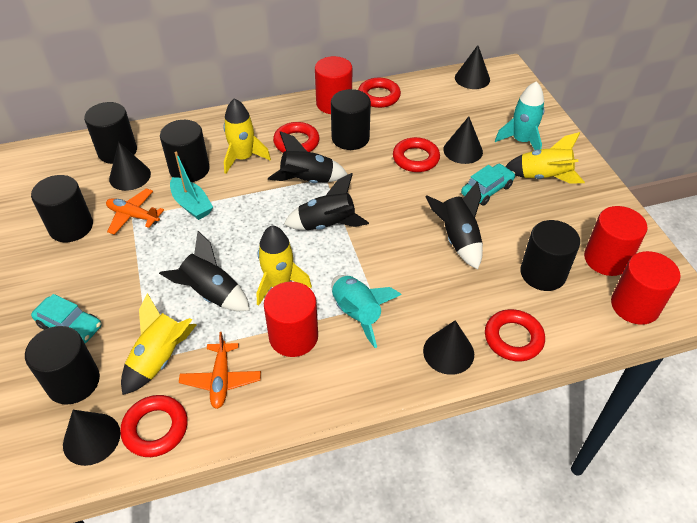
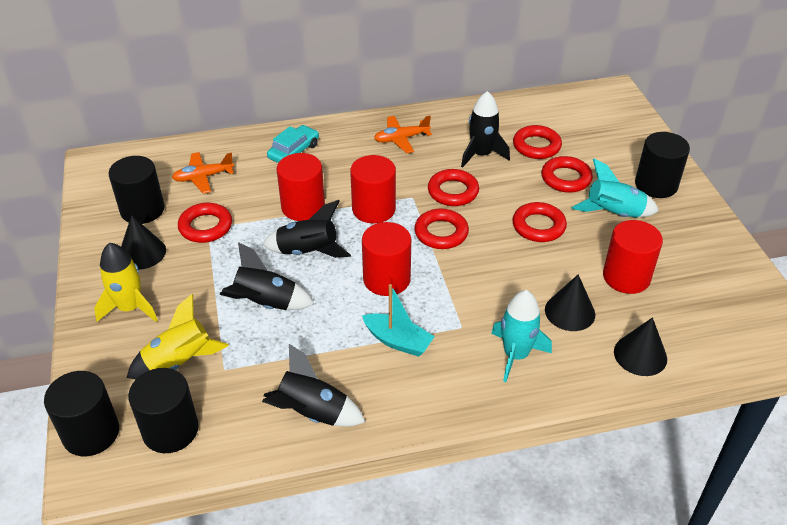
black cone: [63,410,120,466] [109,142,151,191] [423,320,474,375] [443,116,483,164] [455,45,490,89] = 5 -> [121,215,166,270] [545,274,595,331] [614,317,667,376] = 3
black cylinder: [25,326,100,405] [31,175,93,242] [84,102,137,164] [160,120,210,182] [331,89,371,150] [520,220,580,291] = 6 -> [44,371,119,456] [108,156,165,224] [128,368,199,453] [635,132,690,198] = 4
red ring: [120,395,188,457] [273,122,320,153] [358,78,401,108] [393,137,440,172] [485,309,545,361] = 5 -> [178,203,232,243] [414,209,469,249] [428,169,479,206] [512,202,567,242] [513,125,562,159] [541,156,593,193] = 6
turquoise car: [31,294,102,343] [461,164,515,206] = 2 -> [267,125,319,163] = 1
yellow rocket: [121,293,196,395] [223,98,271,174] [257,225,312,306] [505,132,585,183] = 4 -> [94,243,158,322] [127,294,229,379] = 2

